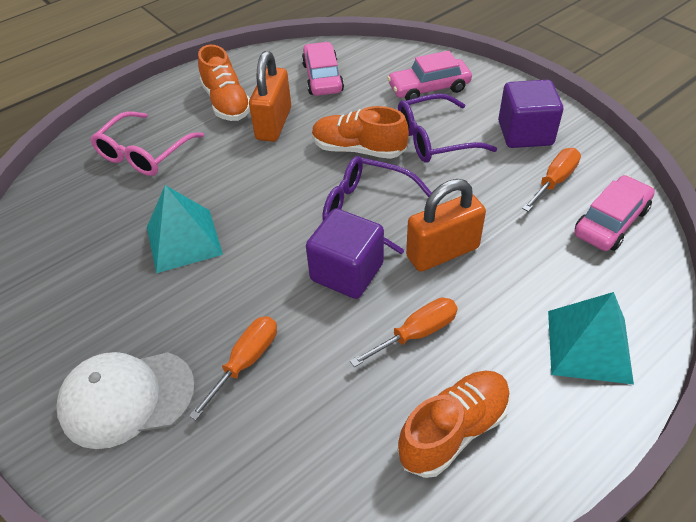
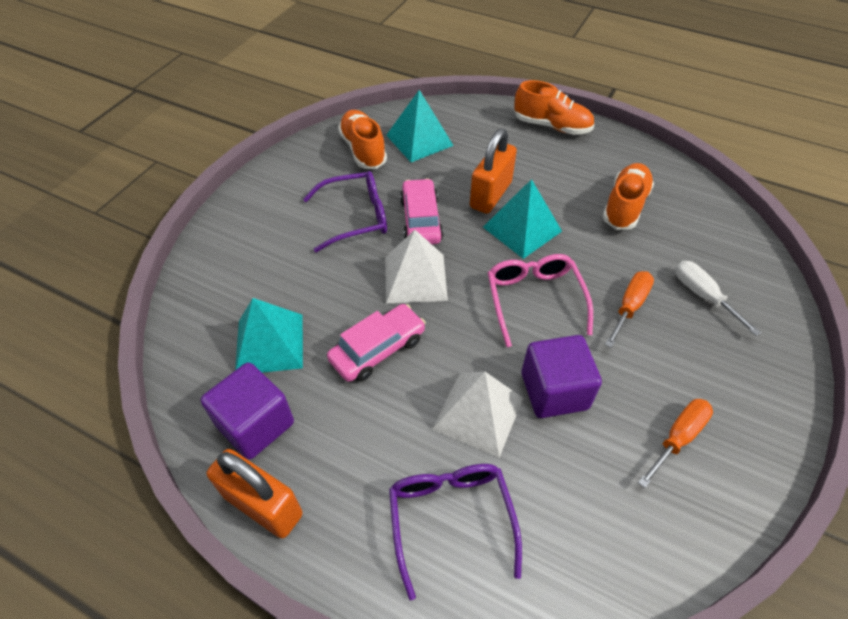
orange screwdriver: [189,316,277,420] [350,298,458,367] [522,148,581,212] = 3 -> [605,271,654,348] [638,399,713,488] = 2
pink car: [302,42,344,96] [387,51,472,100] [574,175,655,251] = 3 -> [327,304,426,382] [400,178,443,244] = 2
turquoise pyramid: [147,185,223,273] [548,292,634,384] = 2 -> [235,298,303,373] [386,90,454,162] [483,179,562,259] = 3
white cap: [56,352,195,449] = 1 -> none = 0
white pyramid: none = 0 -> [385,230,448,303] [432,372,523,457] = 2
white screwdriver: none = 0 -> [675,261,761,336] = 1

